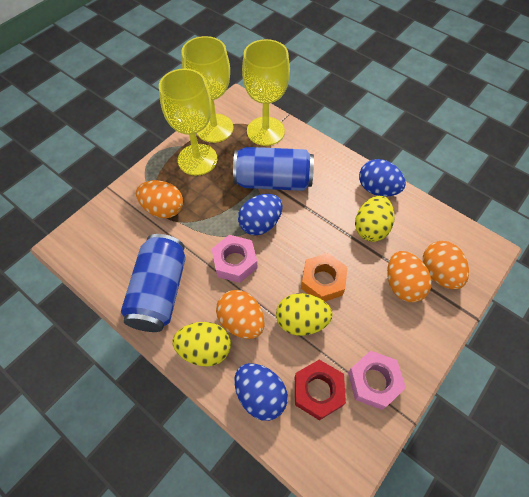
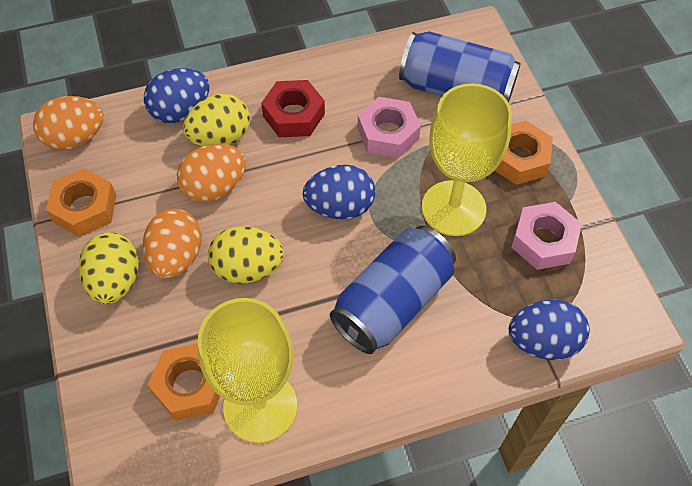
orange egg: [136,180,183,218] [216,290,265,339] [387,251,432,302] [423,241,469,289] = 4 -> [33,96,104,150] [142,209,202,279] [177,144,246,202] = 3
orange nut: [301,253,348,301] = 1 -> [46,168,116,237] [148,343,220,421] [495,120,553,185] = 3
yellow goblet: [159,68,217,175] [181,36,233,143] [242,39,290,146] = 3 -> [198,298,297,443] [422,83,512,236] = 2

